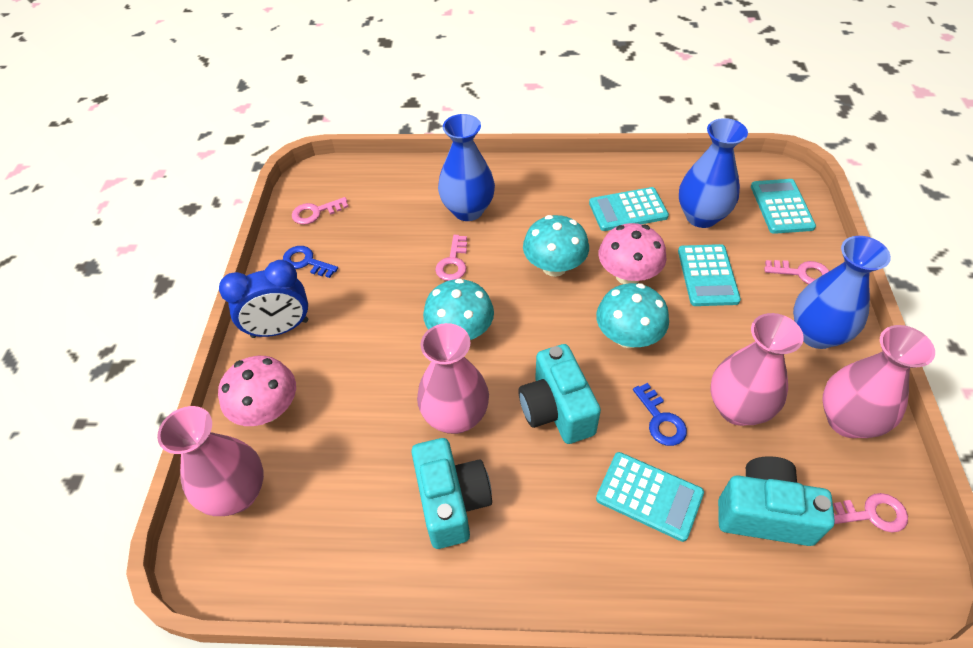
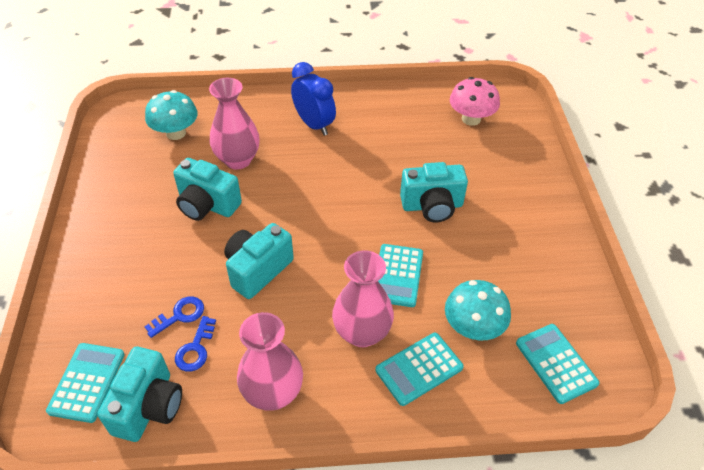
blue vase: [438,114,495,221] [679,118,748,228] [793,236,891,349] = 3 -> none = 0
pink key: [292,197,349,225] [435,235,467,281] [764,260,829,284] [833,493,908,533] = 4 -> none = 0
pink mushroom: [218,356,296,426] [599,223,666,284] = 2 -> [450,77,500,126] = 1
pink vase: [157,406,264,516] [417,323,489,434] [710,313,804,426] [822,325,935,438] = 4 -> [209,78,260,170] [237,312,303,411] [332,250,394,347] = 3
turquoise camera: [411,438,492,549] [518,344,601,444] [718,456,835,546] = 3 -> [97,347,182,442] [173,158,242,221] [224,223,294,299] [400,162,468,222] = 4
turquoise mushroom: [423,278,494,340] [523,215,589,277] [596,283,669,348] = 3 -> [145,90,197,140] [445,280,511,340] = 2

